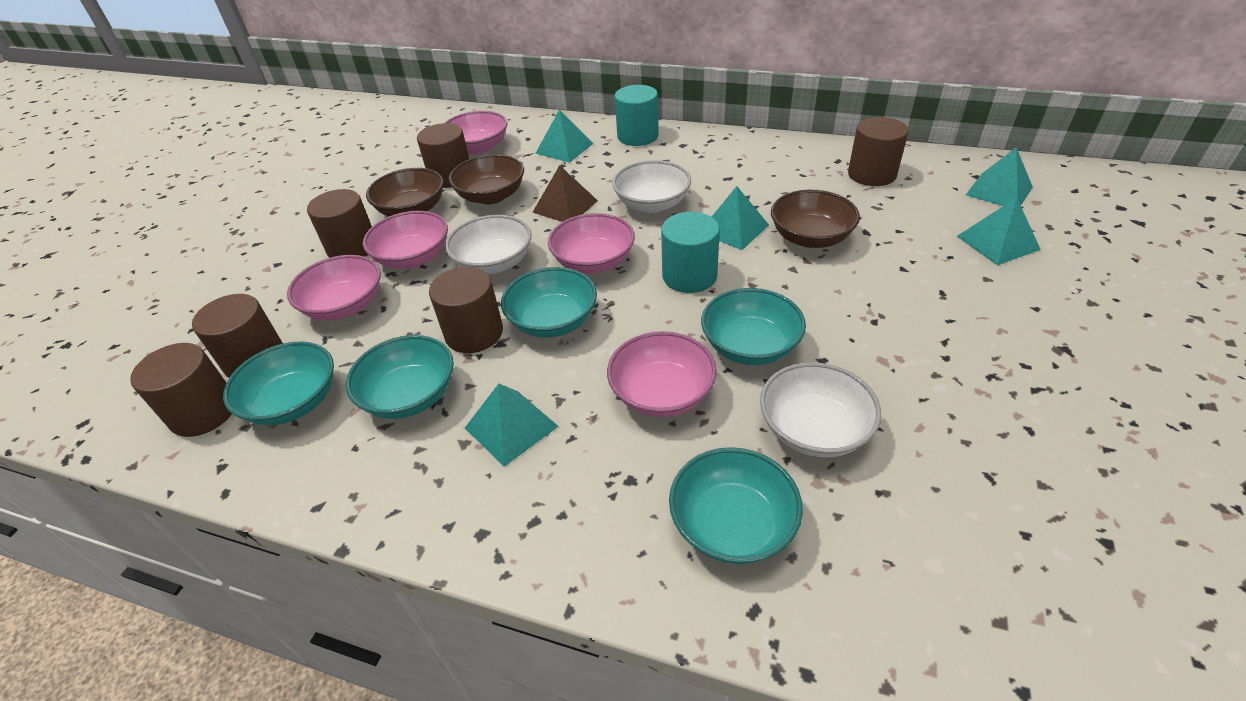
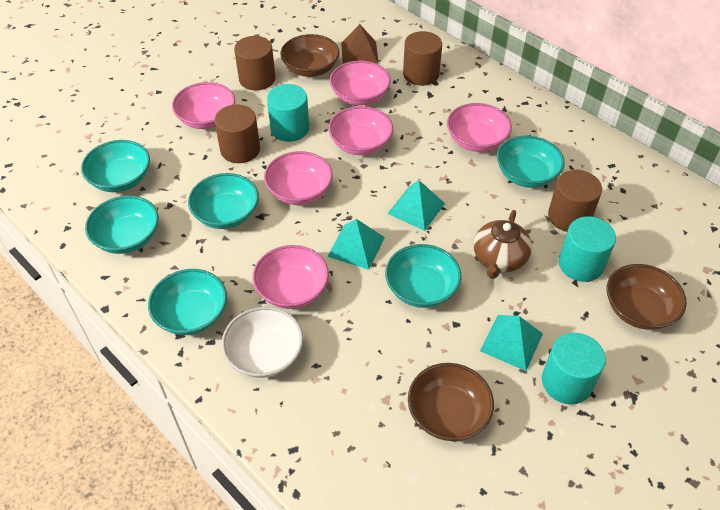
brown cylinder: [130,343,232,437] [192,294,283,378] [307,189,372,258] [417,123,469,188] [429,267,503,353] [848,117,909,186] = 6 -> [214,104,260,163] [234,36,276,90] [403,31,442,86] [548,170,602,232] = 4
brown teapot: none = 0 -> [474,210,532,279] = 1
pink bowl: [287,255,381,321] [363,211,448,269] [445,111,507,155] [548,213,635,274] [607,331,717,417] = 5 -> [172,82,235,129] [252,245,329,309] [264,151,333,205] [328,106,393,155] [330,61,391,106] [447,103,512,152] = 6
turquoise bowl: [223,341,334,425] [346,335,454,419] [501,267,597,338] [669,447,803,564] [701,288,806,365] = 5 -> [81,140,150,192] [85,196,159,254] [148,269,227,335] [188,173,259,229] [385,244,461,308] [497,136,565,188] = 6
turquoise cylinder: [615,85,659,146] [661,212,720,293] = 2 -> [267,84,309,142] [542,333,606,404] [558,216,616,282] = 3
turquoise pyramid: [465,384,558,467] [535,110,593,163] [712,186,769,250] [957,198,1041,265] [966,147,1033,206] = 5 -> [327,219,385,270] [387,180,445,231] [480,315,543,371] = 3
white bowl: [445,215,531,274] [612,160,691,213] [760,362,881,457] = 3 -> [222,307,303,378] = 1

